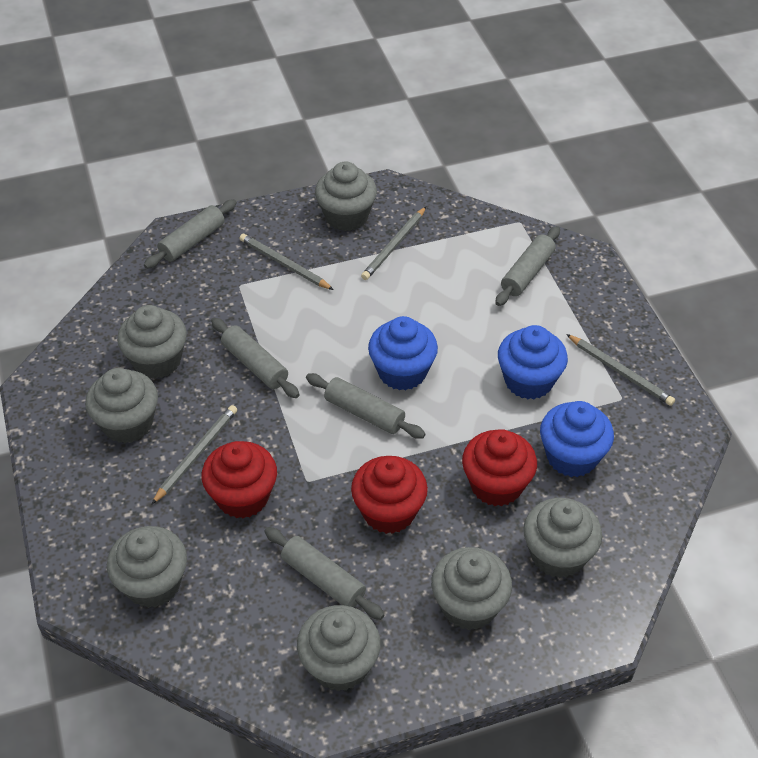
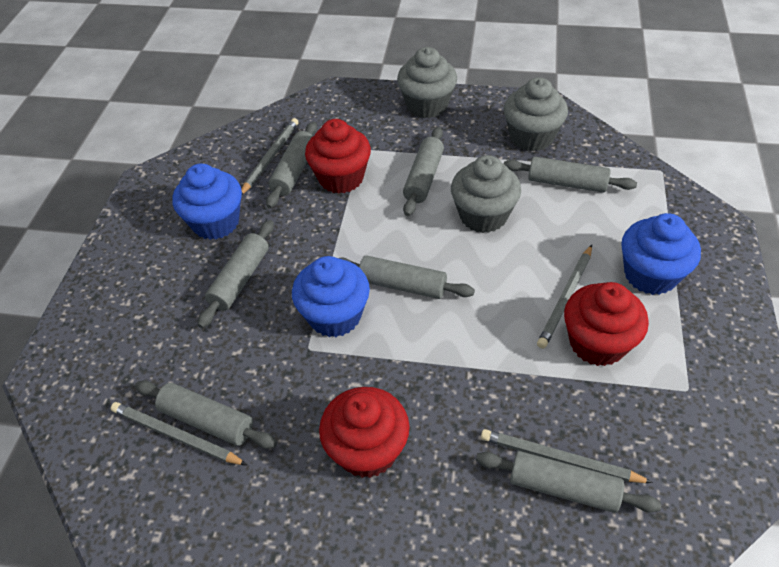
grey cupcake: [85,368,158,443] [107,526,187,608] [117,305,187,379] [297,605,381,692] [315,162,377,231] [431,547,512,630] [523,498,602,578] = 7 -> [397,47,457,118] [451,155,521,233] [504,77,568,151] = 3
grey rolling pin: [144,199,237,269] [211,318,299,398] [265,527,384,620] [306,373,426,439] [495,226,560,306] = 5 -> [135,381,277,449] [198,220,274,328] [266,122,317,208] [339,255,475,299] [403,127,444,216] [476,451,661,513] [504,157,637,193] = 7

